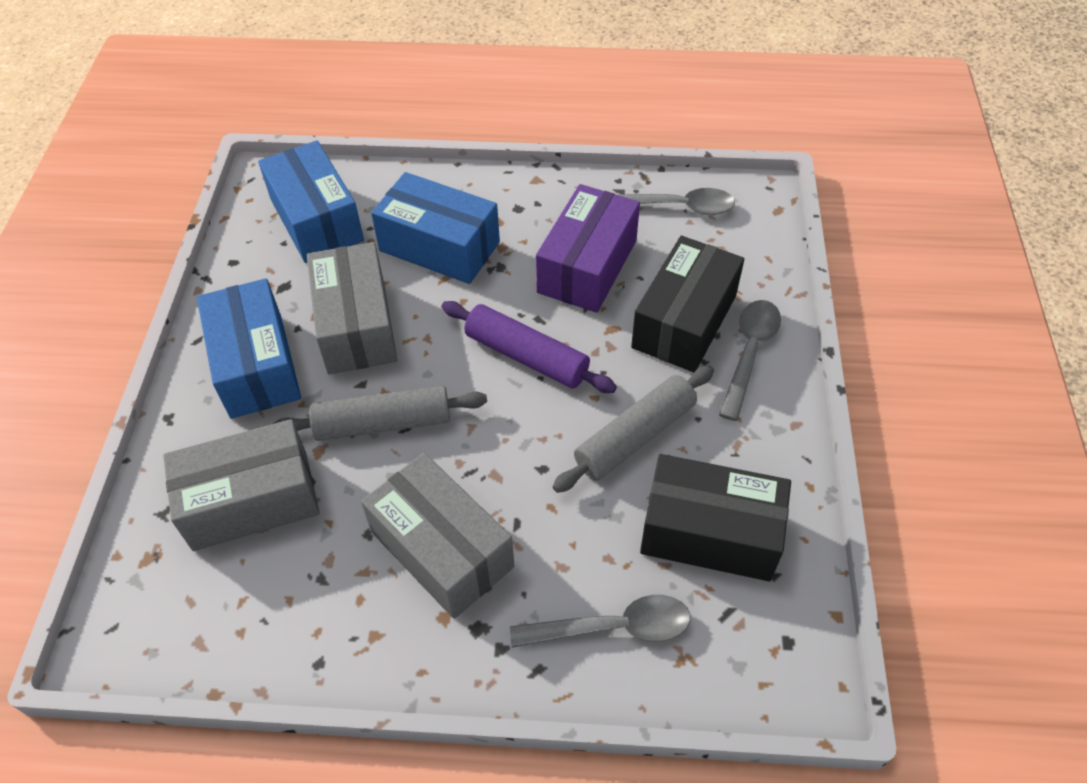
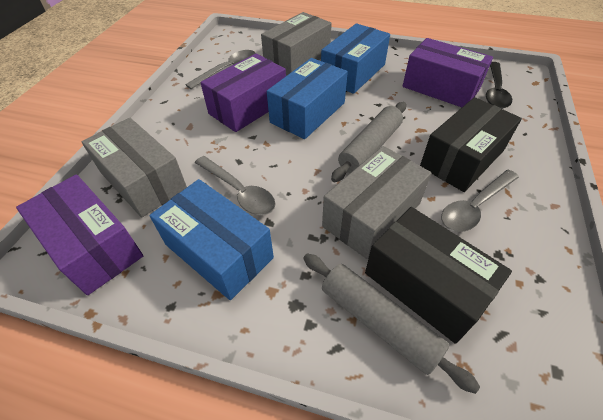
black spoon: none = 0 -> [486,62,512,109] = 1
purple box: [536,184,640,313] = 1 -> [16,174,143,295] [200,54,286,132] [403,38,493,107] = 3
purple rolling pin: [442,301,617,393] = 1 -> none = 0

